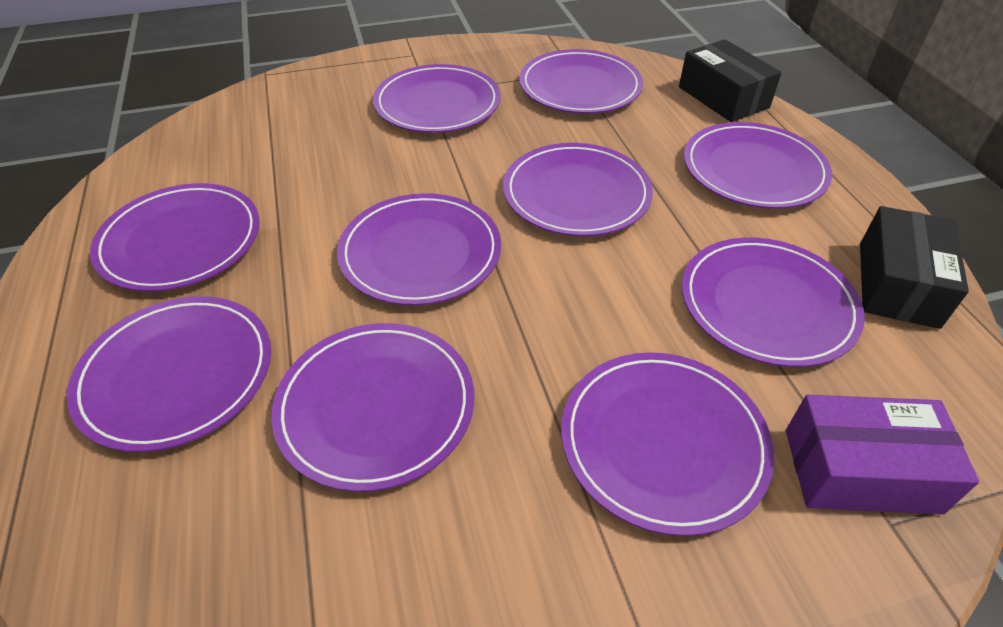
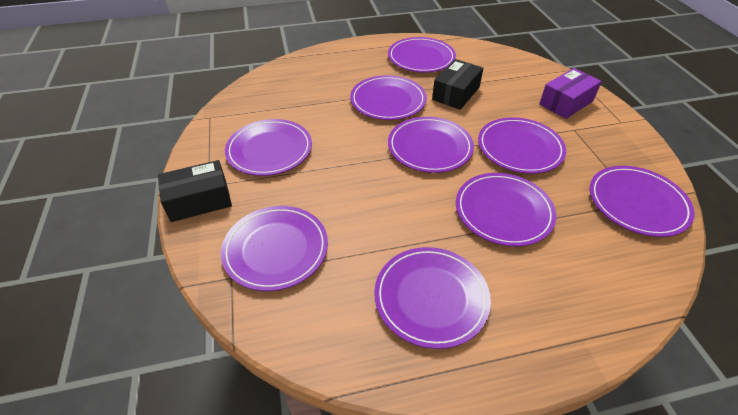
purple plate: [67,296,271,452] [90,183,260,292] [271,323,474,492] [337,193,501,306] [373,64,501,133] [503,143,653,236] [519,49,643,114] [561,352,774,536] [682,237,865,367] [684,122,832,209] = 10 -> [221,206,328,291] [225,119,312,176] [350,75,427,120] [374,247,491,349] [388,37,456,72] [388,117,474,173] [456,173,556,246] [478,117,566,174] [590,166,695,237] = 9

